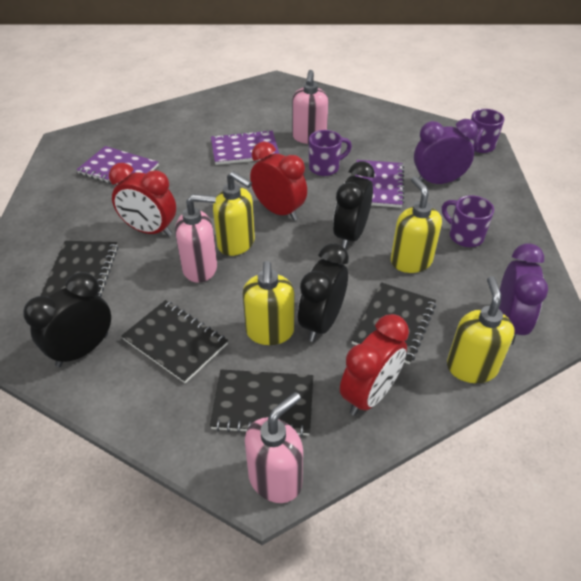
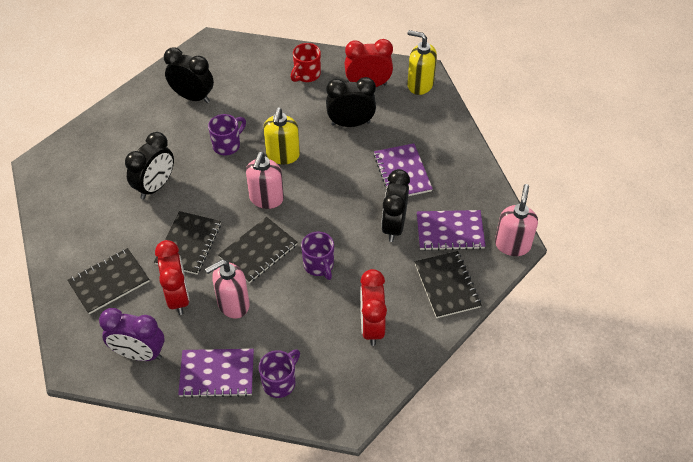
black clock: [23,272,111,367] [298,243,349,342] [333,161,375,249] = 3 -> [125,132,174,199] [164,47,214,103] [326,77,376,127] [381,169,410,242] = 4
purple clock: [414,119,478,184] [499,244,548,345] = 2 -> [99,308,165,361] = 1
red mug: none = 0 -> [291,43,321,82] = 1
yellow soap dispenser: [213,171,255,256] [242,261,295,345] [391,176,442,273] [447,276,515,383] = 4 -> [263,107,300,164] [407,30,437,95] = 2

